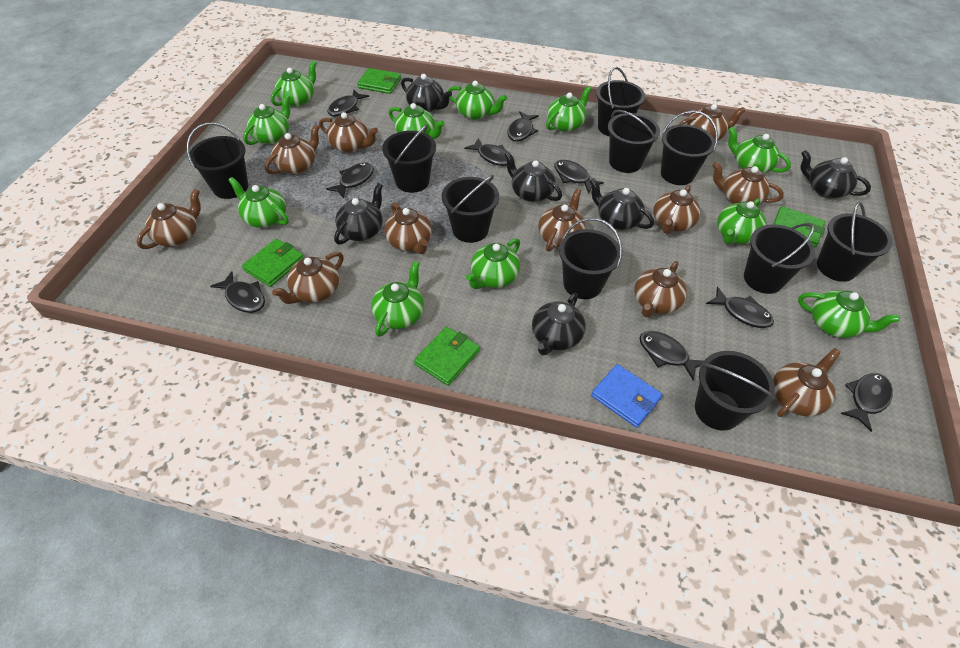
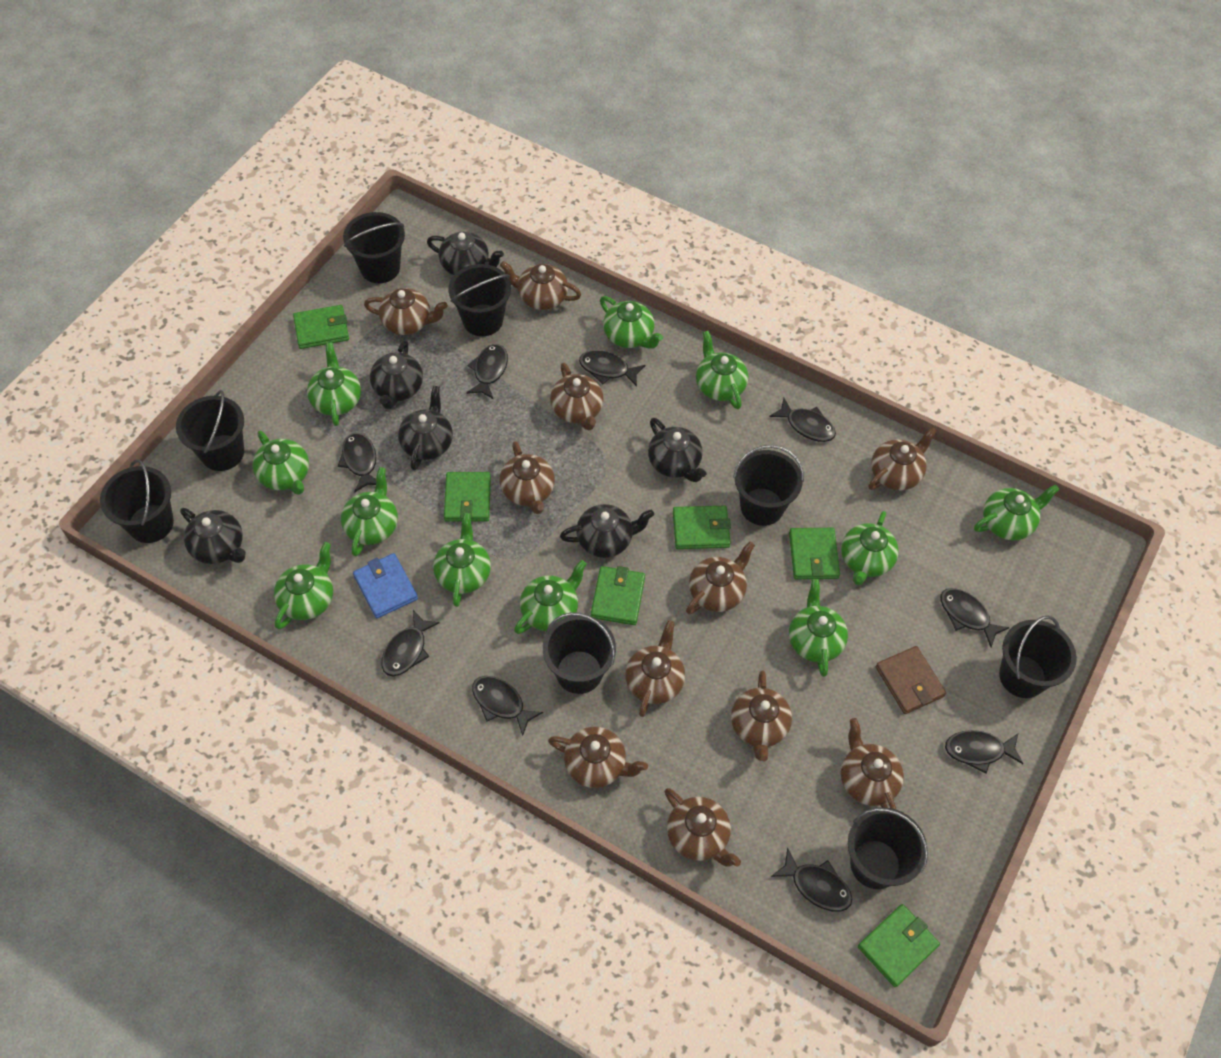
black bucket: [187,123,248,199] [382,125,436,193] [442,175,499,243] [559,218,622,299] [596,67,645,137] [608,110,660,173] [661,111,718,185] [695,351,775,431] [744,223,815,294] [817,202,893,282] = 10 -> [100,459,174,543] [176,390,244,471] [343,212,405,283] [448,264,511,336] [543,612,616,694] [733,445,804,526] [848,808,928,889] [999,616,1077,698] = 8
brown wallet: none = 0 -> [876,646,946,714] = 1
green wallet: [242,239,304,287] [357,68,401,94] [414,326,480,386] [773,206,825,247] = 4 -> [293,305,349,349] [444,472,491,522] [591,566,645,625] [673,506,731,549] [789,528,840,579] [858,904,940,987] = 6

